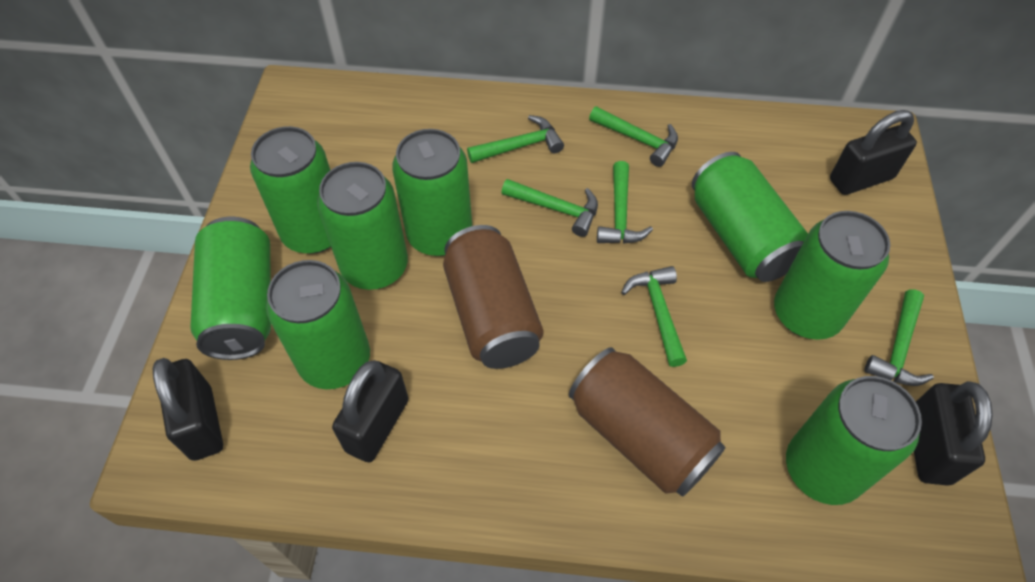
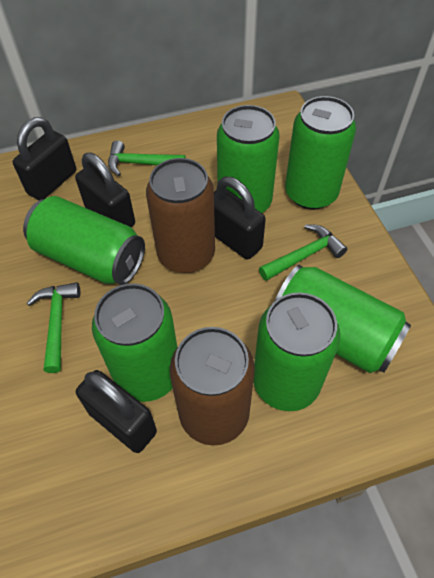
green can: [190,217,271,360] [250,126,331,254] [266,260,370,389] [317,162,408,290] [392,129,472,256] [692,152,808,282] [774,211,890,340] [786,376,922,505] = 8 -> [23,196,145,285] [92,283,178,402] [217,105,280,213] [253,292,340,411] [275,265,411,373] [285,96,356,210] = 6
green hammer: [467,115,564,163] [501,179,598,237] [589,106,678,167] [597,161,653,244] [621,266,687,367] [864,289,934,386] = 6 -> [27,282,80,373] [108,140,186,176] [259,224,347,281] = 3

